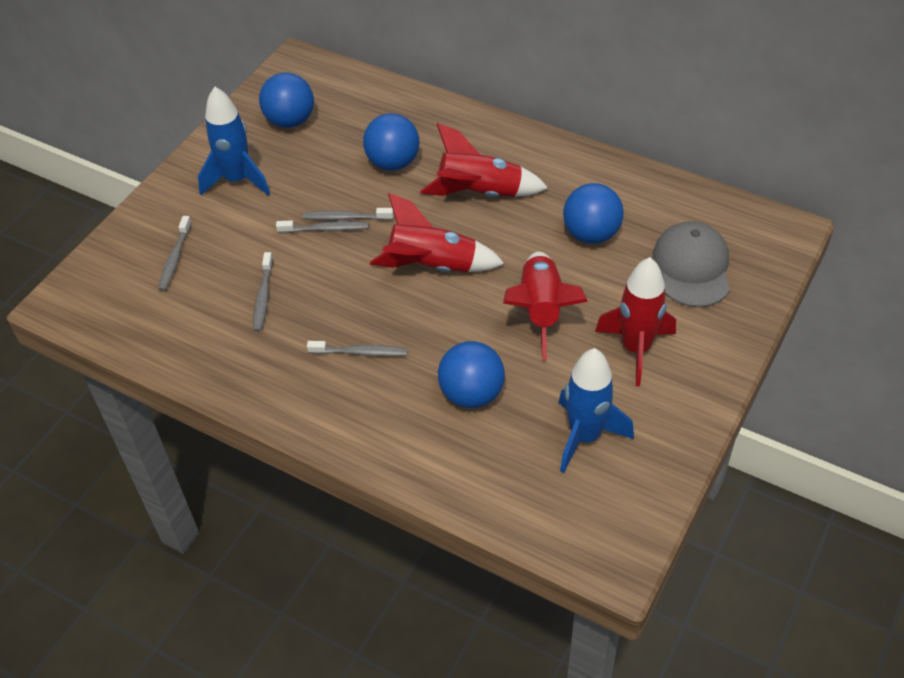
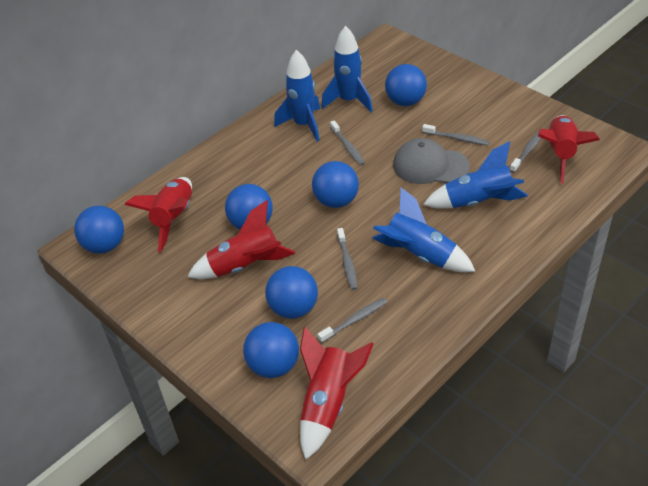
blue ball: [259,72,314,128] [363,113,419,171] [438,341,505,408] [563,183,624,244] = 4 -> [74,206,124,254] [225,184,273,230] [243,322,299,378] [265,266,318,319] [312,161,359,208] [385,64,427,106] = 6
blue rocket: [198,87,270,195] [558,348,634,473] = 2 -> [274,50,320,142] [321,26,373,112] [372,188,476,272] [423,141,528,209] = 4

